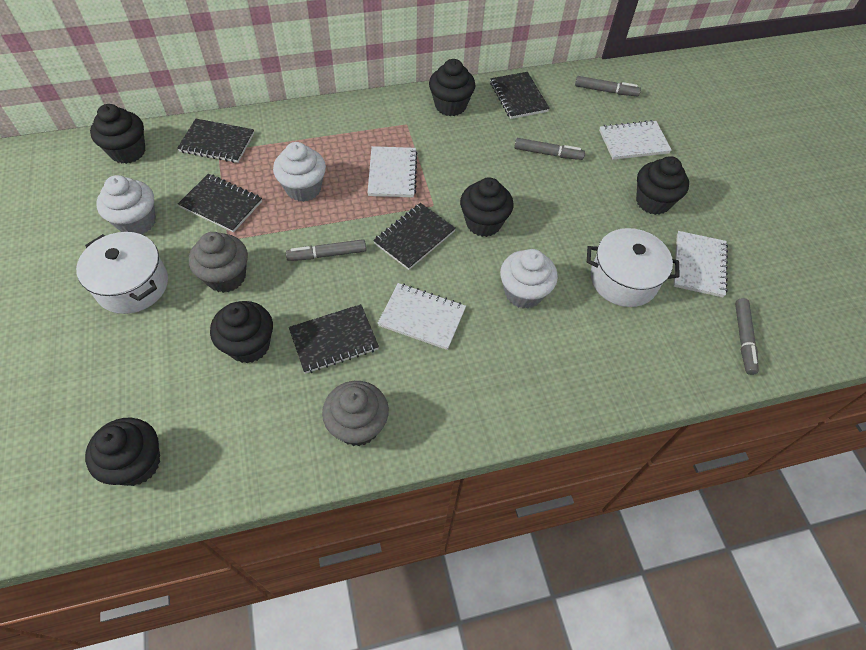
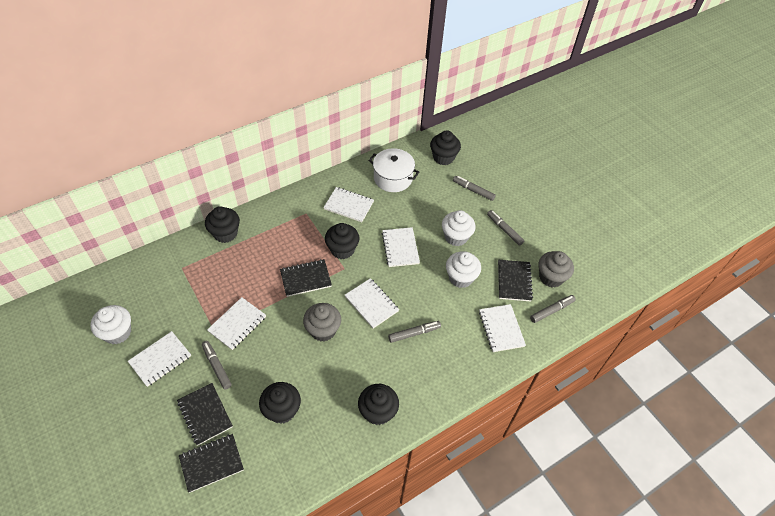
black cupcake: [85,418,160,486] [90,104,145,164] [210,301,273,363] [429,59,476,116] [460,177,514,237] [636,156,689,215] = 6 -> [205,206,240,243] [259,382,301,424] [325,223,359,259] [358,384,399,425] [430,130,461,165] = 5
black notebook: [177,119,254,163] [178,174,262,233] [289,304,379,374] [373,203,456,270] [490,72,550,119] = 5 -> [177,383,233,446] [179,434,244,493] [280,259,332,297] [498,260,533,301] = 4
grey marker: [286,239,366,261] [514,138,585,160] [575,76,641,96] [735,298,759,375] = 4 -> [202,341,232,390] [388,321,441,343] [453,176,496,201] [487,210,524,246] [530,295,576,323] = 5
white notebook: [368,146,417,197] [377,283,466,350] [599,120,672,160] [673,231,728,297] = 4 -> [128,331,191,387] [207,297,266,350] [323,187,374,222] [345,278,399,328] [382,227,420,267] [479,304,526,352] = 6
white pot: [76,232,168,314] [587,228,680,307] = 2 -> [369,148,419,192] = 1

